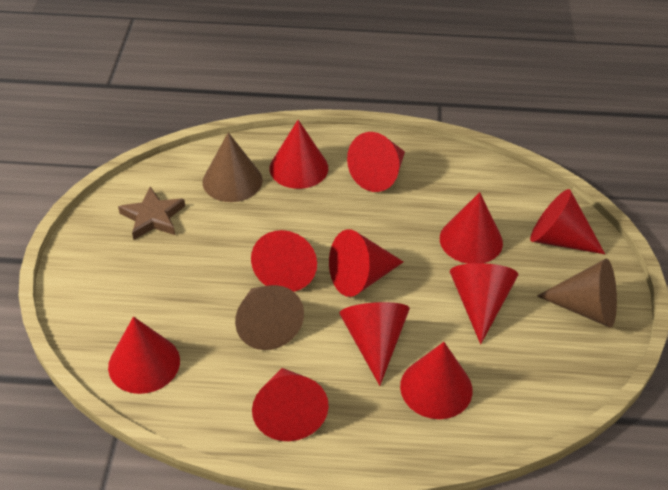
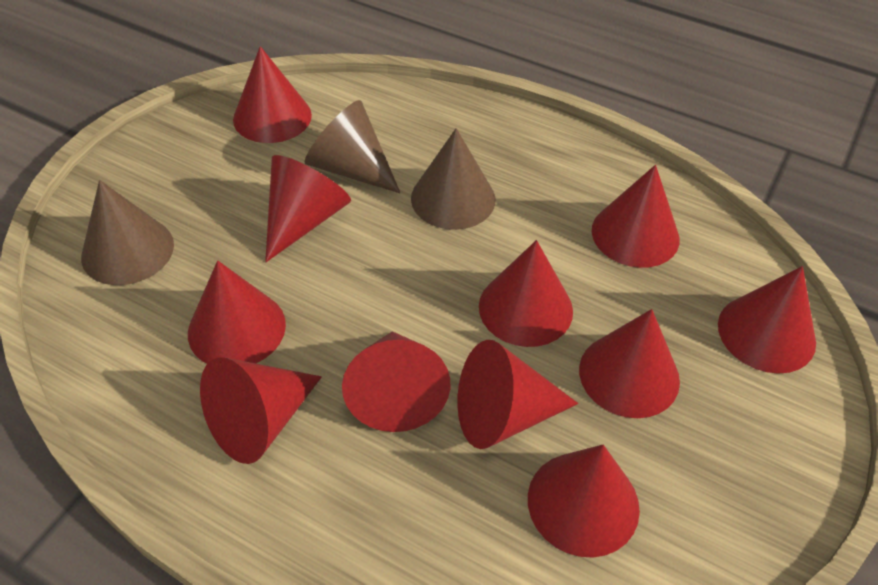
brown star: [118,187,185,240] = 1 -> none = 0

